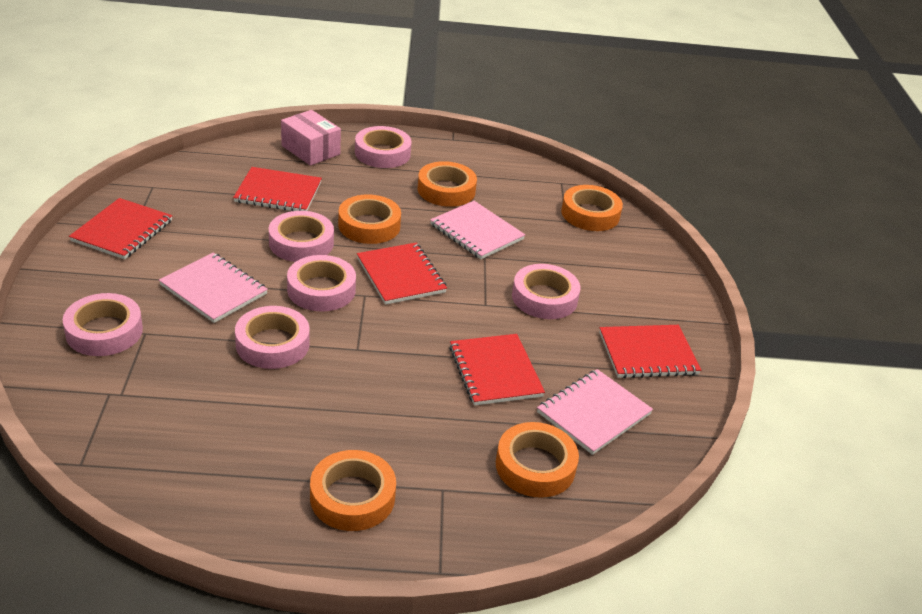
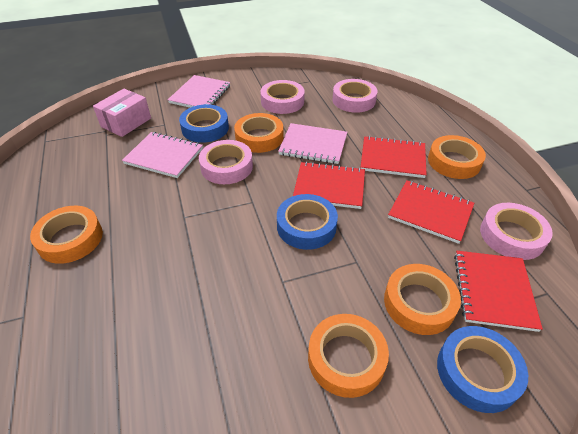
blue tape: none = 0 -> [179,104,229,143] [277,194,338,250] [437,326,528,413] = 3
pink tape: [63,293,143,356] [235,306,310,369] [269,211,334,262] [287,255,356,311] [355,126,412,168] [512,264,581,319] = 6 -> [199,140,253,184] [261,80,305,114] [332,79,377,113] [480,203,553,260] = 4
red notebook: [69,198,172,259] [233,167,322,211] [357,243,447,305] [449,334,545,406] [599,325,701,378] = 5 -> [293,162,365,209] [361,136,427,178] [388,180,474,244] [454,251,543,332] = 4

